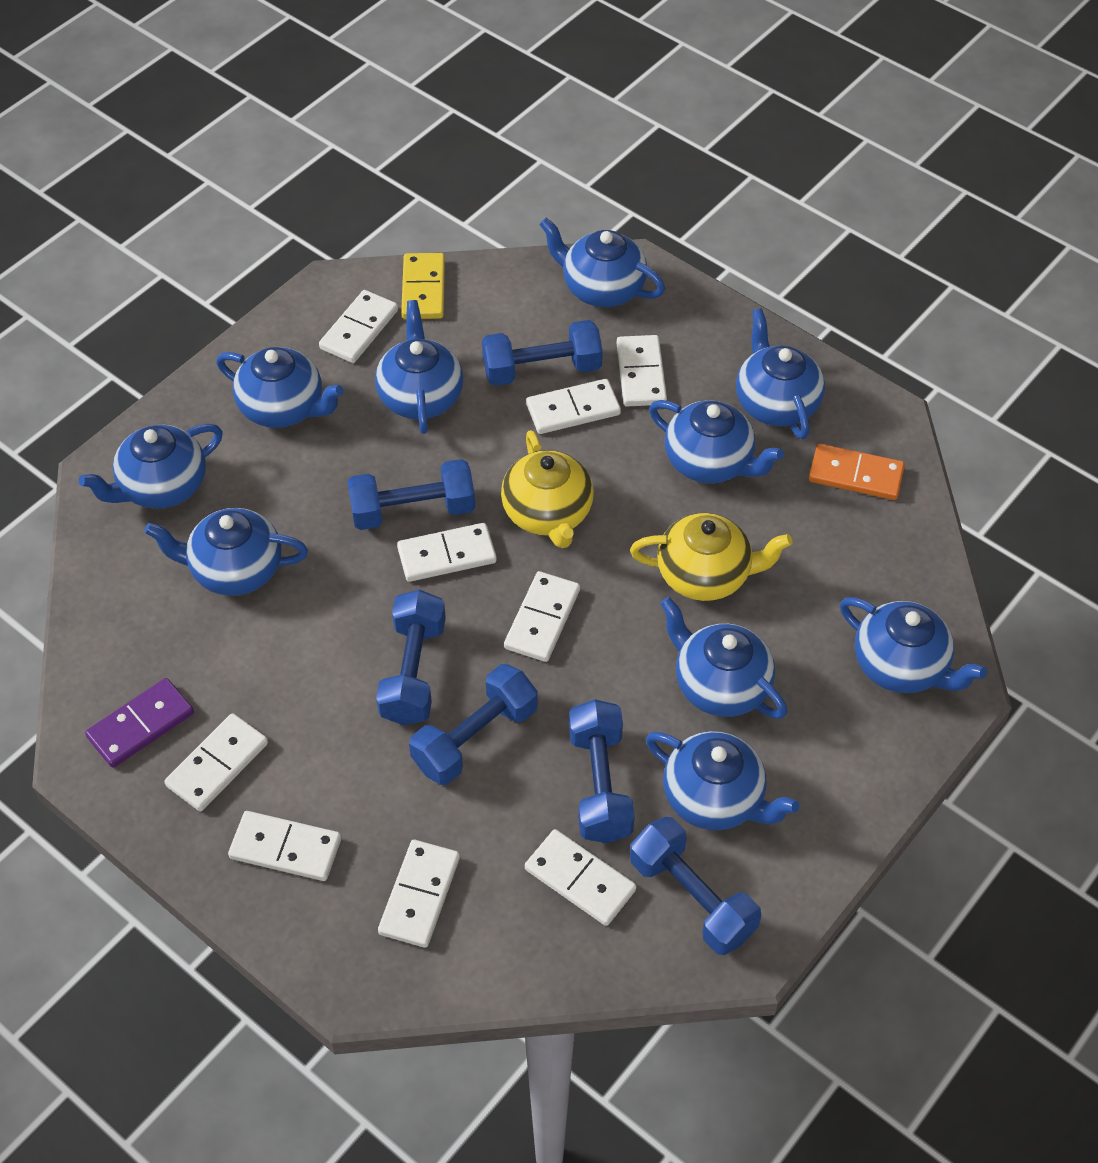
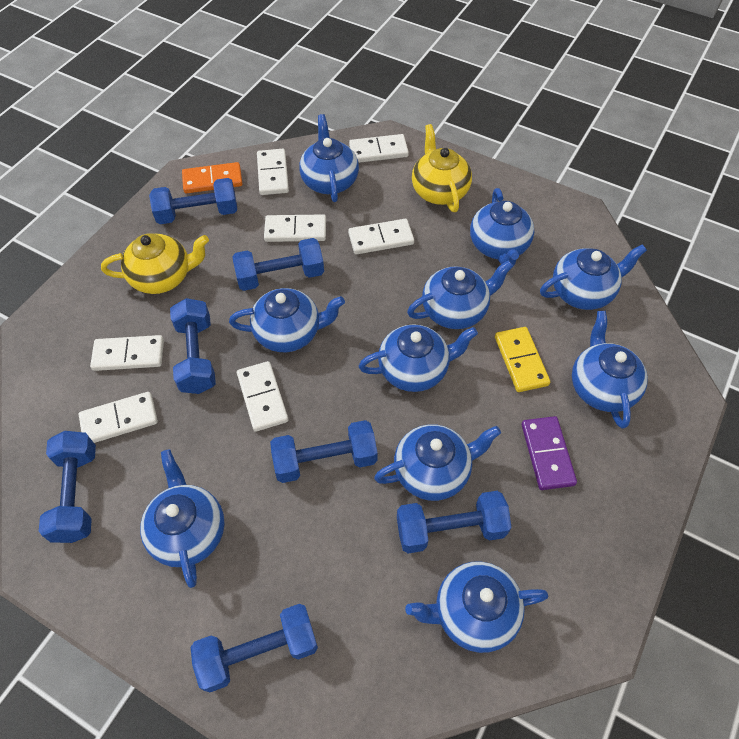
blue dumbbell: [347,459,475,530] [376,590,446,725] [409,664,538,785] [482,320,603,386] [569,699,635,843] [630,817,761,955] = 6 -> [39,431,96,543] [149,178,237,224] [170,298,216,394] [191,604,318,692] [232,238,324,291] [270,420,378,483] [397,491,511,553] = 7
white domino: [164,713,268,811] [228,811,341,881] [319,290,398,363] [378,840,460,948] [397,523,497,582] [504,571,580,662] [525,829,637,926] [526,379,621,434] [617,335,667,407] = 9 -> [78,392,158,443] [90,335,164,371] [237,361,288,432] [257,149,289,195] [264,214,326,242] [348,219,414,254] [349,134,409,163] = 7

